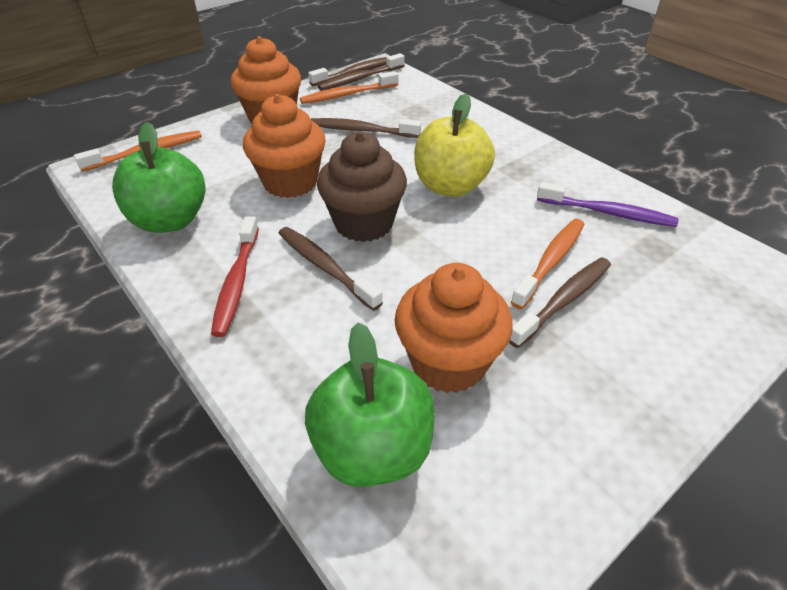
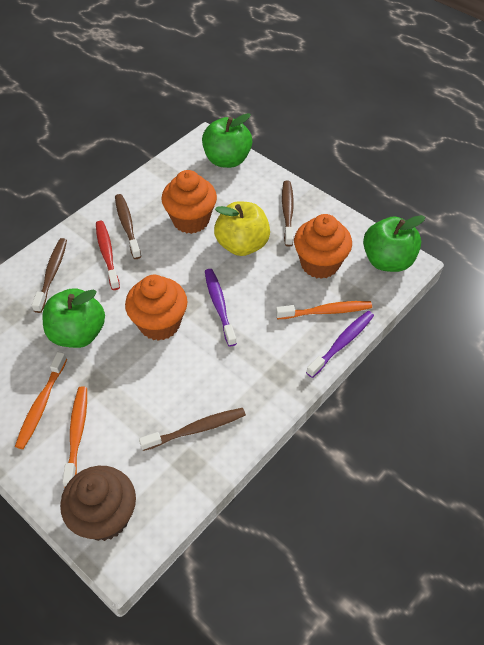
brown toothbrush: [278,227,383,311] [308,57,386,87] [310,118,421,138] [318,53,405,91] [509,258,611,348] = 5 -> [32,238,67,313] [115,194,141,259] [139,408,246,451] [282,181,294,247] = 4
green apple: [112,122,205,233] [305,322,435,487] = 2 -> [43,288,105,348] [202,113,252,168] [363,215,425,272] = 3
purple toothbrush: [537,182,679,227] = 1 -> [205,269,237,347] [306,311,374,378] = 2

